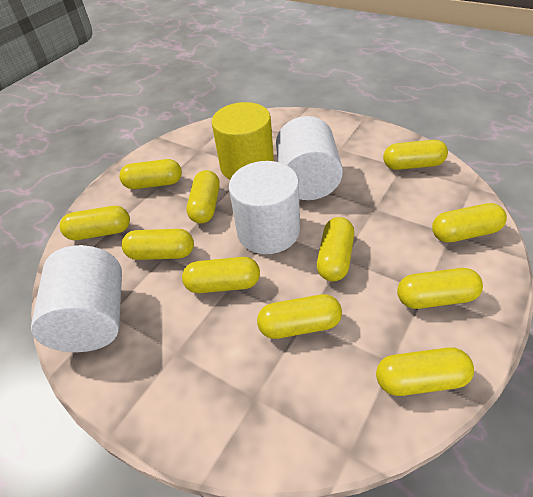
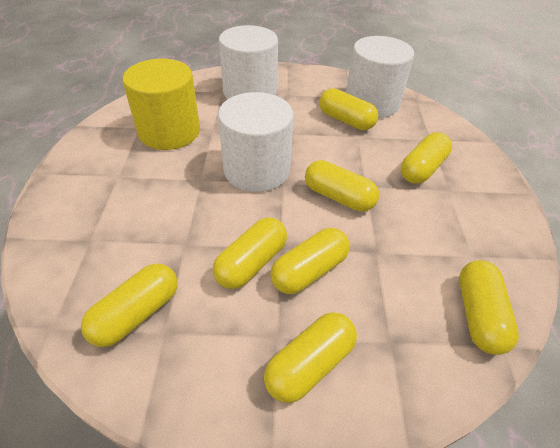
yellow capsule: [60,206,130,240] [119,159,182,189] [121,229,194,260] [182,257,260,293] [187,170,220,223] [257,294,342,339] [317,217,354,281] [376,347,474,396] [383,140,448,170] [397,268,483,309] [432,203,507,242] = 11 -> [81,263,178,347] [213,217,287,289] [264,312,357,403] [270,228,350,294] [305,160,379,212] [319,88,378,130] [401,133,452,184] [459,260,519,355] = 8

